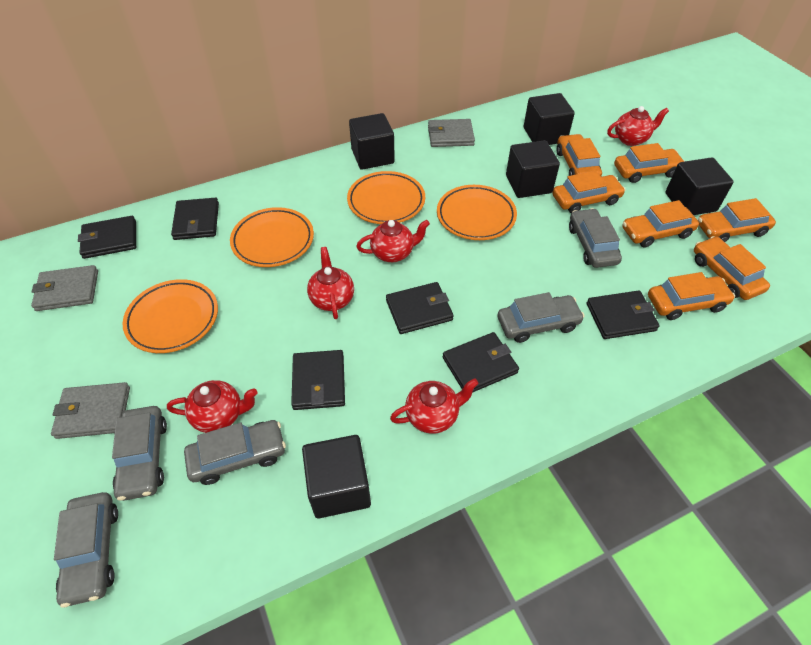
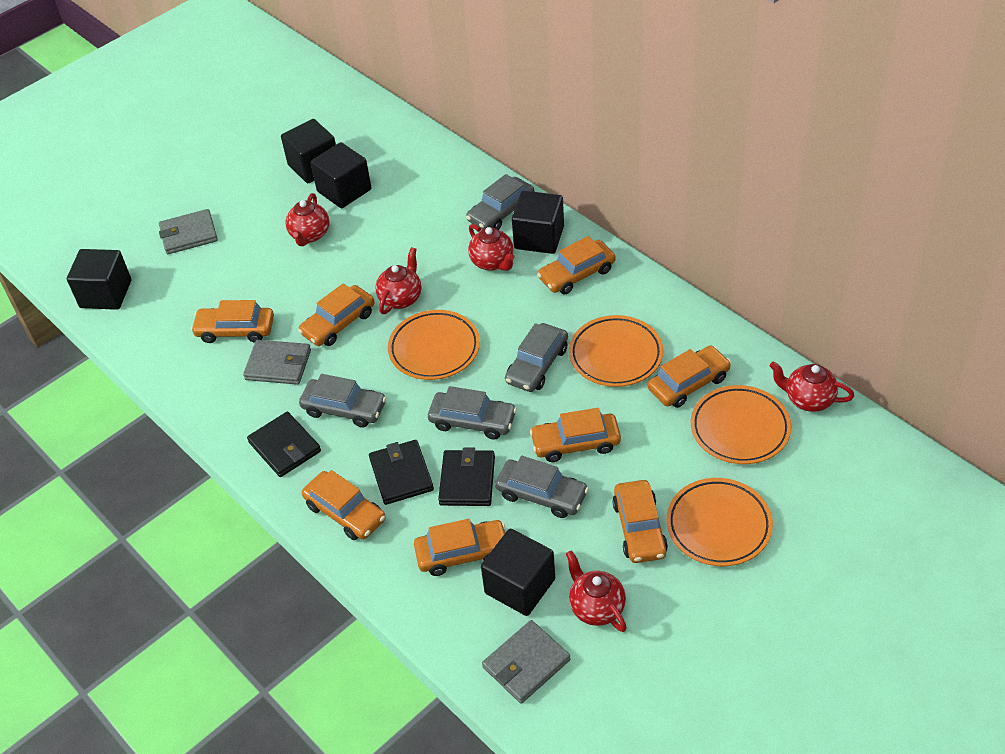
black wallet: [78,216,136,259] [171,198,219,240] [291,350,345,410] [386,282,454,334] [443,332,519,393] [587,290,660,339] = 6 -> [247,412,321,477] [369,440,434,505] [438,447,495,506] = 3
orange car: [553,171,625,213] [556,134,602,176] [614,143,685,183] [622,200,699,247] [648,272,735,320] [694,236,770,300] [698,198,776,242] = 7 -> [191,300,274,343] [298,283,375,346] [302,470,386,540] [414,519,505,576] [530,408,621,462] [537,236,616,294] [612,480,668,563] [648,345,731,408] = 8

